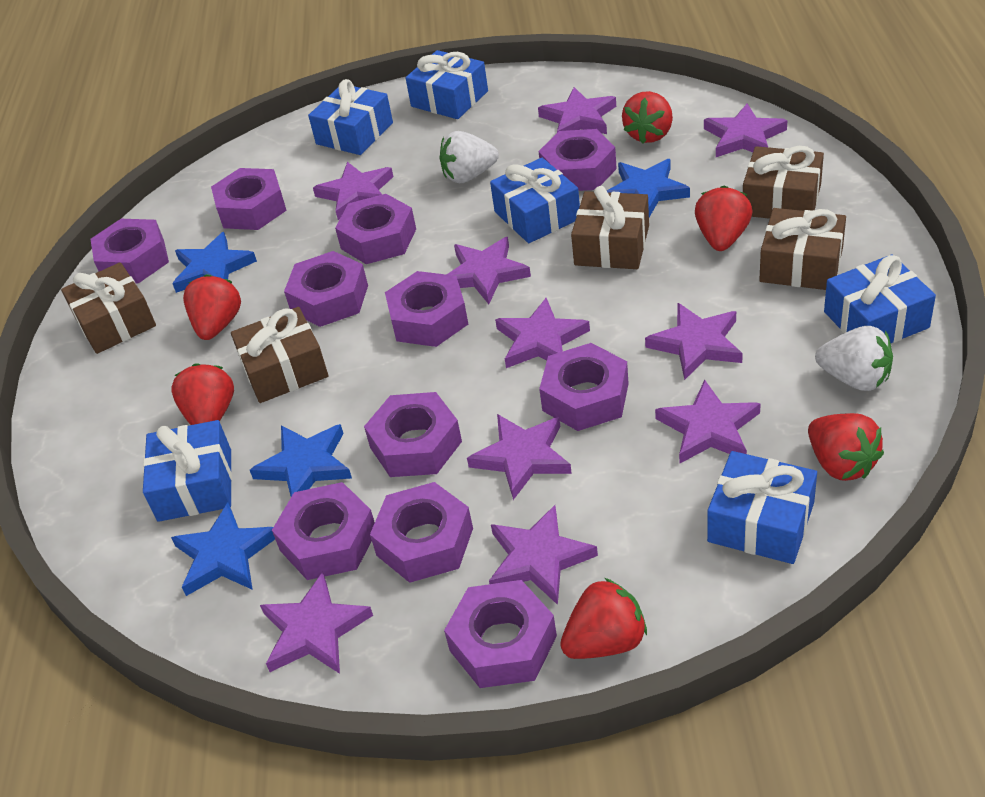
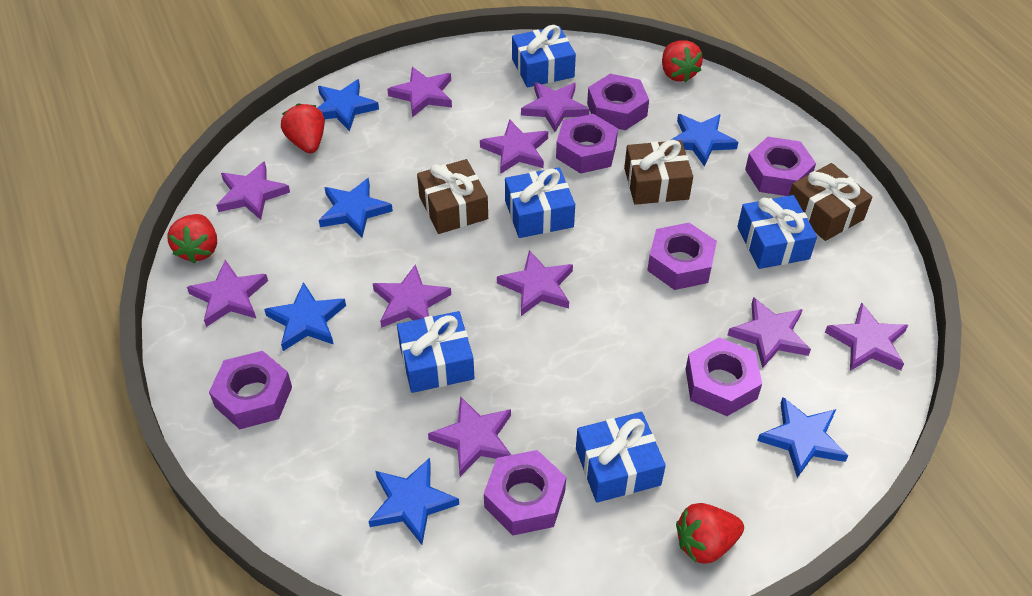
blue gift: [143,420,232,522] [308,79,393,155] [406,50,488,119] [490,158,580,243] [707,451,817,564] [824,255,936,343] = 6 -> [397,311,474,393] [505,167,575,238] [512,25,576,88] [576,412,666,503] [737,195,817,269] = 5
blue star: [171,503,275,596] [173,232,257,293] [250,424,352,497] [607,159,690,217] = 4 -> [264,282,346,351] [317,79,379,131] [319,178,393,238] [368,458,459,545] [671,114,738,167] [757,397,848,478] = 6
brown gift: [61,262,156,354] [231,307,328,403] [571,186,649,269] [743,146,824,219] [759,208,846,290] = 5 -> [417,159,488,234] [624,140,693,205] [789,163,872,241] = 3
purple nut: [90,219,169,283] [211,168,287,230] [272,482,375,580] [284,251,368,327] [335,194,416,264] [364,392,462,477] [370,482,473,583] [385,271,468,347] [444,580,557,688] [538,129,617,191] [539,343,629,431] = 11 -> [209,351,292,429] [484,450,566,535] [556,114,618,174] [587,74,649,130] [647,223,717,290] [686,337,762,416] [745,137,816,196] = 7
red strawberry: [171,363,234,425] [183,274,241,340] [560,578,647,659] [622,91,673,143] [695,186,753,251] [808,413,884,481] = 6 -> [167,214,217,263] [281,103,325,153] [662,40,703,82] [676,503,744,564] = 4
white strawberry: [439,131,499,183] [815,326,893,391] = 2 -> none = 0

